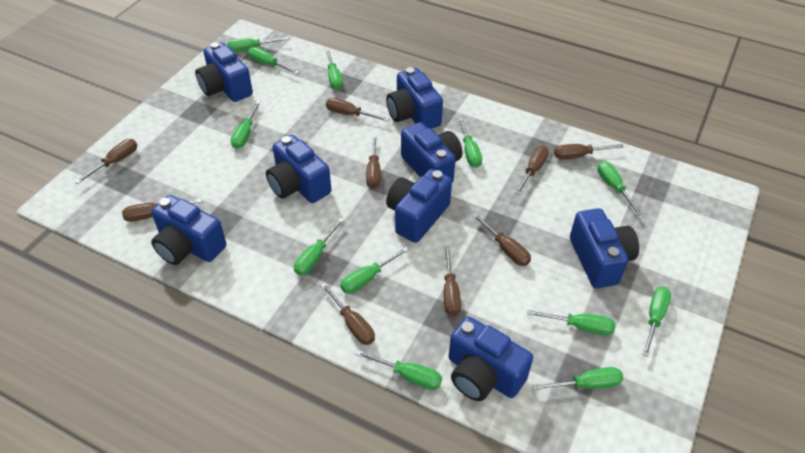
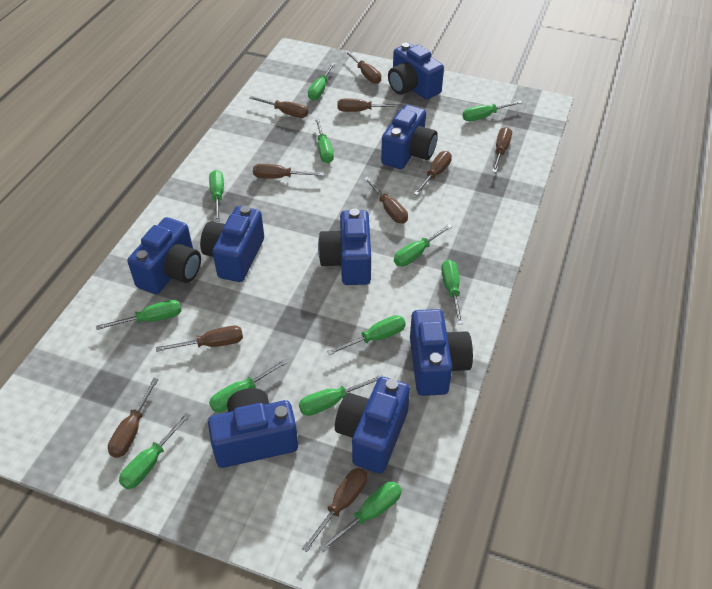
brown screwdriver: [75,139,137,184] [122,198,202,222] [321,282,375,345] [326,98,389,122] [366,135,381,189] [444,246,461,316] [472,213,531,266] [515,146,549,195] [554,144,624,160] = 9 -> [108,378,159,458] [156,326,243,352] [249,96,308,118] [253,164,324,179] [302,468,367,552] [337,98,402,112] [344,50,381,84] [364,177,408,224] [414,151,452,195] [492,127,512,173] = 10

